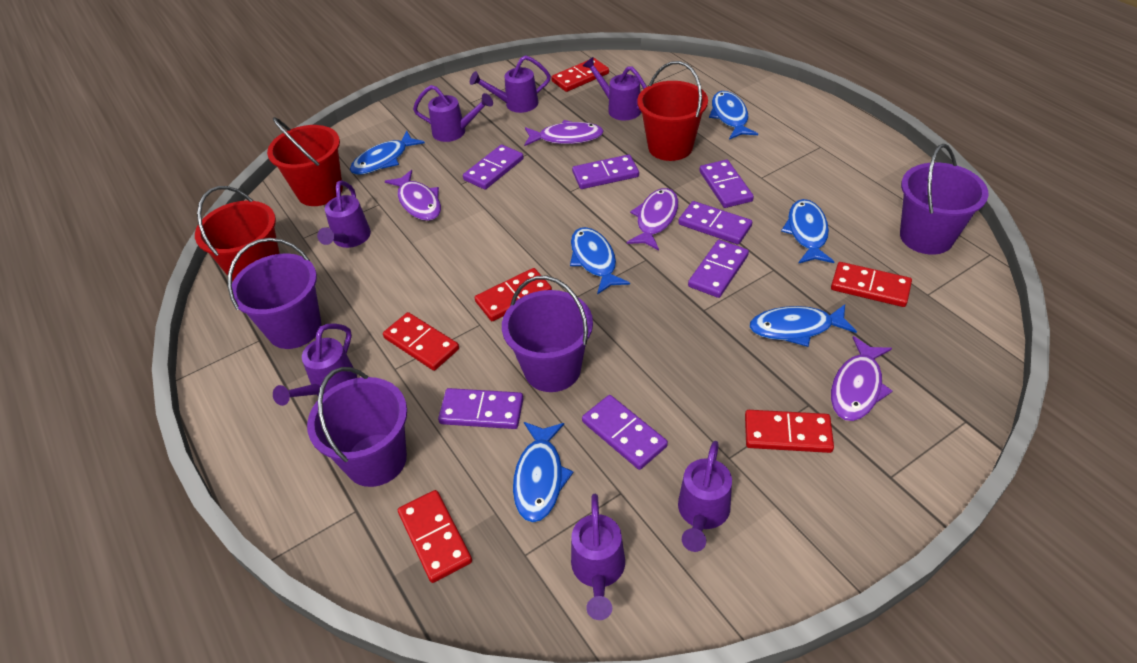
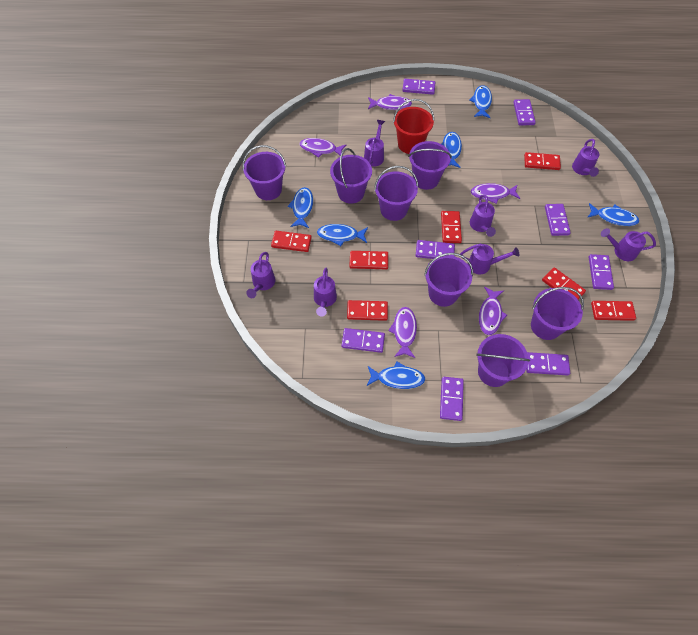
purple bucket: [228,238,321,349] [307,367,407,487] [502,276,593,392] [900,144,989,255] = 4 -> [242,145,286,200] [330,148,372,204] [374,166,418,221] [408,141,452,190] [424,253,473,307] [476,334,530,387] [531,287,584,340] = 7
purple domino: [438,388,524,429] [463,145,523,190] [572,155,639,189] [582,395,668,470] [678,201,752,244] [688,240,749,298] [699,160,754,208] = 7 -> [341,328,385,353] [402,79,435,95] [416,240,455,259] [440,377,464,421] [513,99,536,125] [526,352,570,376] [545,204,571,236] [589,254,614,290] = 8
purple fish: [385,170,441,221] [524,120,604,146] [626,188,678,250] [831,336,892,421] = 4 -> [300,138,347,158] [368,94,412,110] [388,307,417,358] [471,183,521,204] [479,286,507,335] = 5
red bucket: [195,186,280,282] [267,117,343,206] [637,61,708,161] = 3 -> [393,99,434,154] = 1
red domino: [383,312,459,371] [398,490,472,583] [475,268,552,321] [551,58,609,92] [745,410,834,453] [831,262,912,307] = 6 -> [271,231,312,252] [347,300,388,321] [349,251,388,269] [441,211,462,243] [524,152,561,170] [542,267,586,300] [591,301,636,321] = 7

